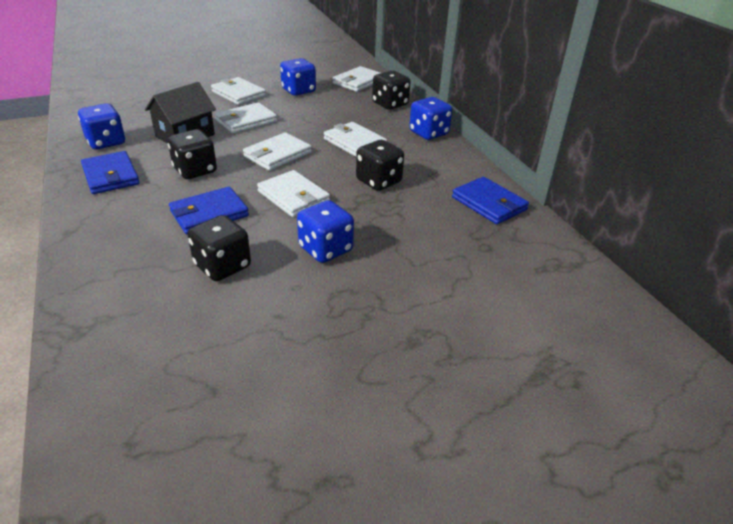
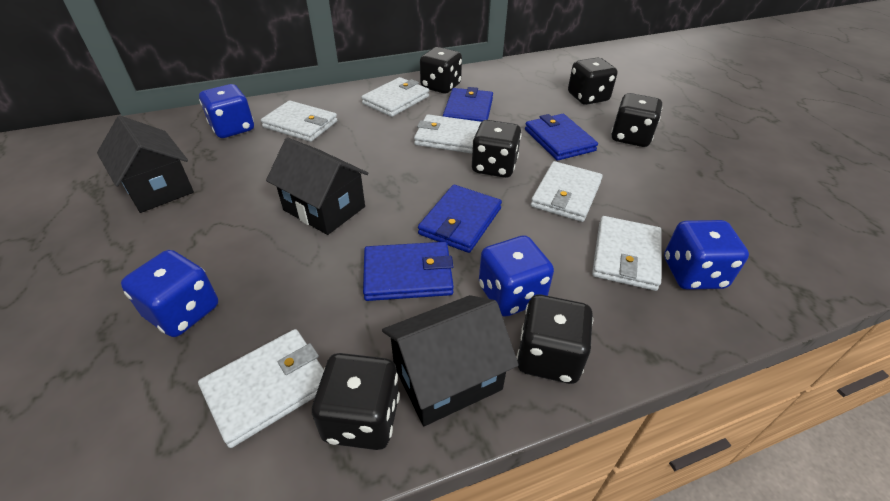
black dice: [168,129,217,179] [188,215,251,281] [356,140,404,191] [372,71,410,110] = 4 -> [312,353,400,450] [420,47,462,94] [472,120,522,178] [517,294,593,384] [568,57,617,105] [611,93,662,147] = 6
black house: [145,82,216,144] = 1 -> [97,116,194,213] [266,138,368,235] [382,295,519,426] = 3
blue wallet: [81,151,140,194] [169,187,249,234] [452,177,529,224] = 3 -> [363,242,454,301] [418,185,502,253] [443,87,493,122] [525,114,598,161] = 4

